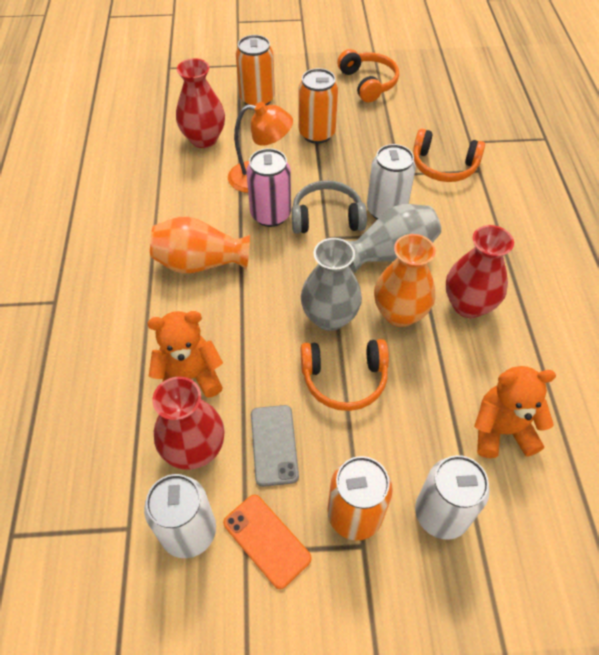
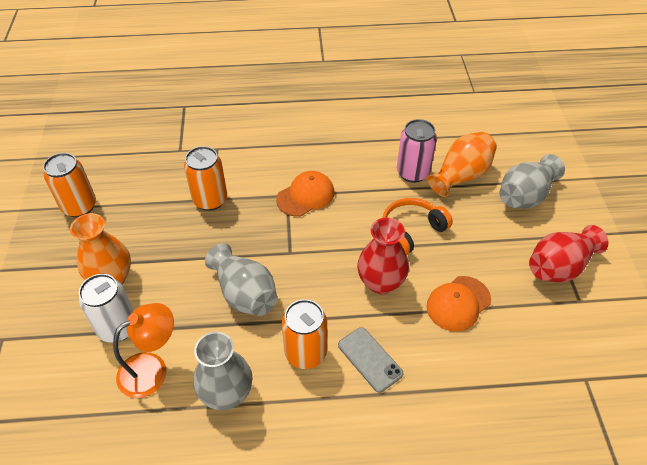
grey headphones: [292,180,367,234] = 1 -> none = 0
grey vase: [301,238,362,331] [347,204,441,273] = 2 -> [194,332,252,410] [205,243,277,316] [500,154,565,209] = 3
orange cap: none = 0 -> [276,171,334,217] [426,276,491,331] = 2
orange headphones: [301,339,389,411] [337,49,399,103] [413,129,485,182] = 3 -> [382,198,453,255] = 1
orange phone: [223,495,312,589] = 1 -> none = 0
orange teddy bear: [147,311,223,397] [474,366,556,458] = 2 -> none = 0
red vase: [152,377,225,470] [176,58,225,148] [446,225,514,318] = 3 -> [357,218,409,294] [529,225,608,283] = 2
white can: [144,474,216,558] [367,144,416,219] [415,455,490,540] = 3 -> [79,274,134,343] = 1

